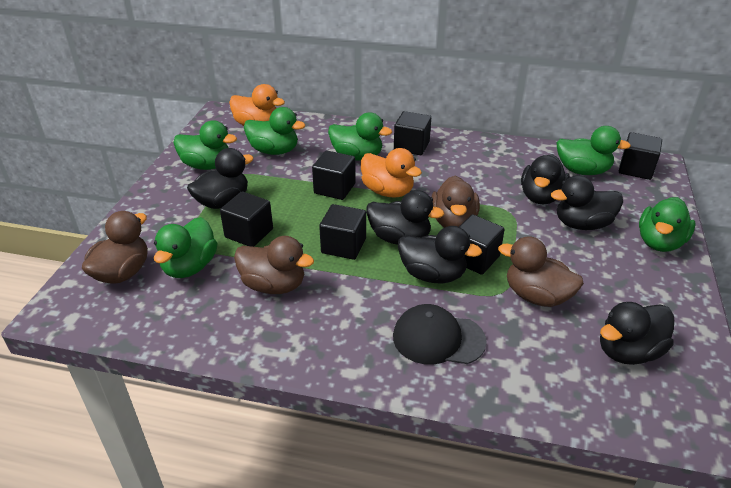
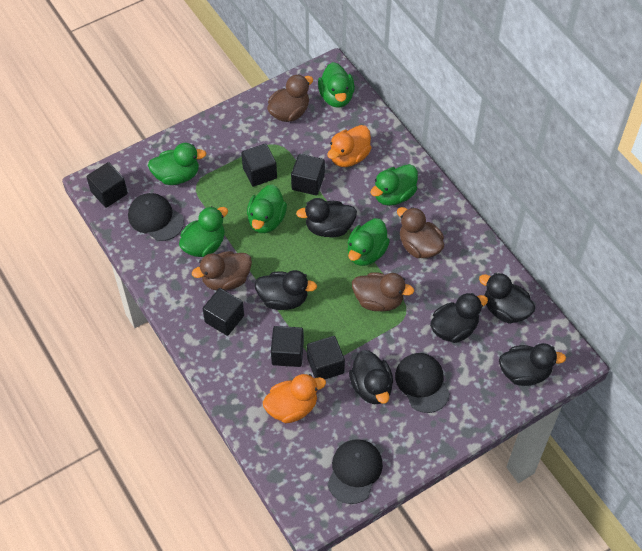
black cap: [393,304,487,365] = 1 -> [128,193,184,241] [327,439,383,504] [395,353,450,413] = 3

